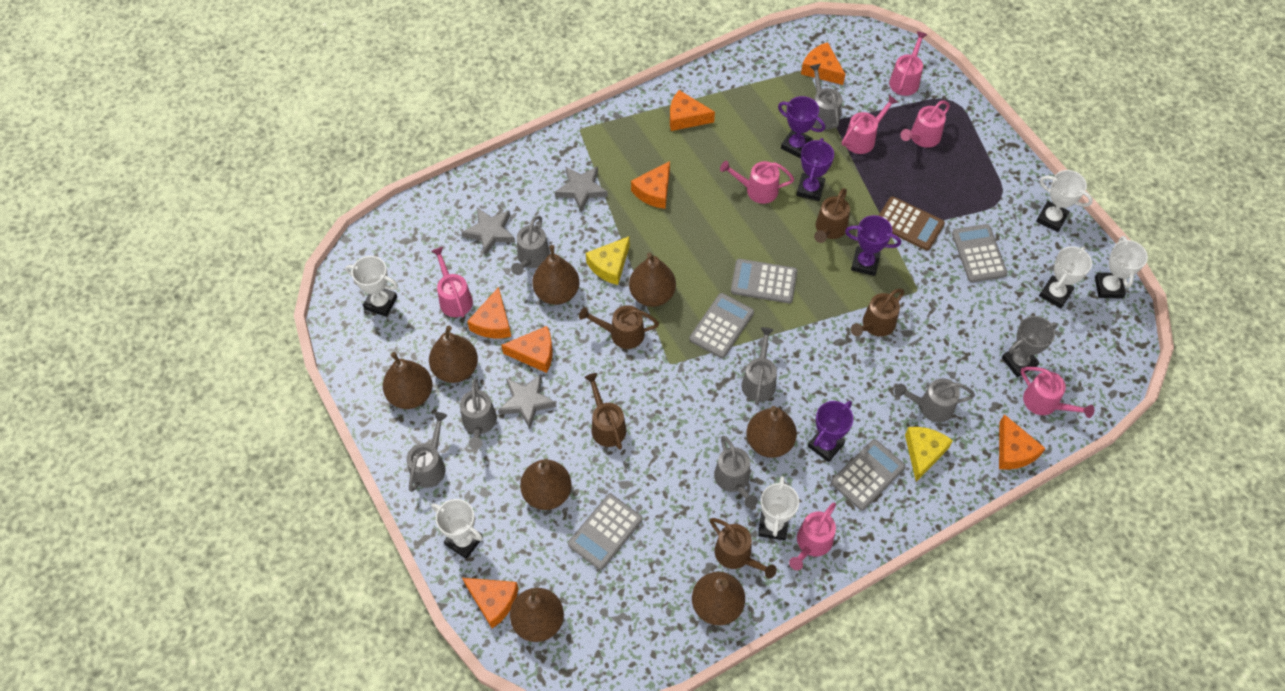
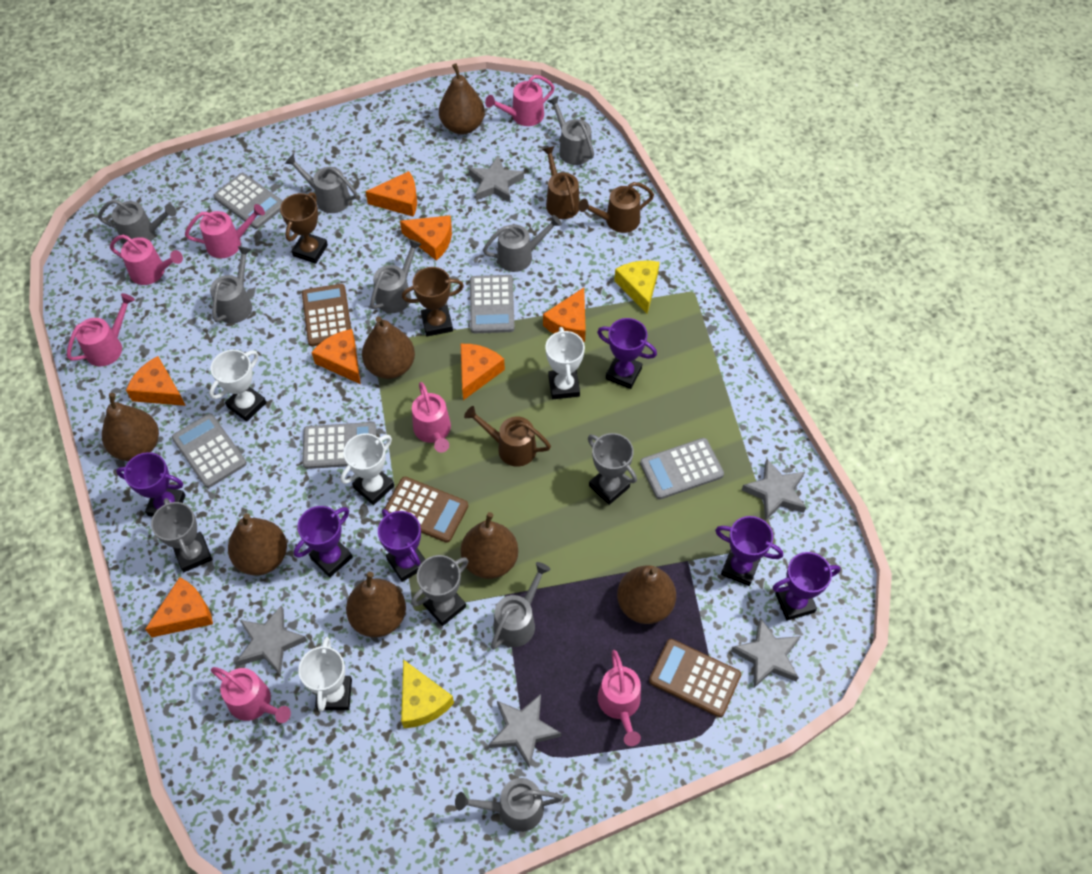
brown calculator: [879,196,945,250] = 1 -> [302,284,351,346] [384,477,468,543] [649,639,741,717] = 3
brown pear: [383,352,432,409] [429,326,478,383] [510,588,564,642] [520,459,572,510] [532,245,580,305] [629,252,676,307] [692,572,745,626] [746,406,797,458] = 8 -> [102,393,159,461] [228,513,287,575] [346,572,406,637] [362,316,415,379] [439,63,485,135] [461,512,518,579] [617,565,676,624] = 7
brown trophy: none = 0 -> [280,192,328,264] [402,267,464,336] = 2
brown watering can: [579,305,659,349] [584,373,626,450] [710,518,777,579] [814,188,850,243] [851,289,905,337] = 5 -> [464,406,551,467] [542,146,580,219] [578,182,654,233] = 3
grey star: [461,208,515,256] [498,374,557,428] [555,166,608,212] = 3 -> [237,605,307,676] [468,156,524,202] [489,694,561,768] [731,618,801,688] [742,459,806,521] = 5
grey trophy: [1002,316,1058,377] = 1 -> [151,498,212,572] [411,555,468,626] [588,433,637,505] = 3
grey watering can: [406,412,447,492] [460,378,497,450] [511,216,550,275] [714,436,758,508] [742,327,777,405] [809,64,842,130] [894,378,975,422] = 7 -> [98,199,177,244] [210,246,252,323] [285,154,357,213] [370,239,422,313] [455,778,563,832] [483,215,562,272] [491,562,551,650] [548,96,594,165] = 8
purple trophy: [778,96,825,159] [796,138,834,201] [808,401,853,462] [845,215,901,276] = 4 -> [116,452,186,517] [294,506,353,577] [378,509,425,582] [597,318,657,389] [715,516,783,586] [773,552,841,621] = 6
white trophy: [345,256,398,317] [431,499,483,559] [758,476,799,540] [1036,170,1093,232] [1039,246,1092,309] [1095,236,1148,298] = 6 -> [209,350,267,422] [298,637,352,712] [340,433,394,505] [546,327,585,399] = 4

